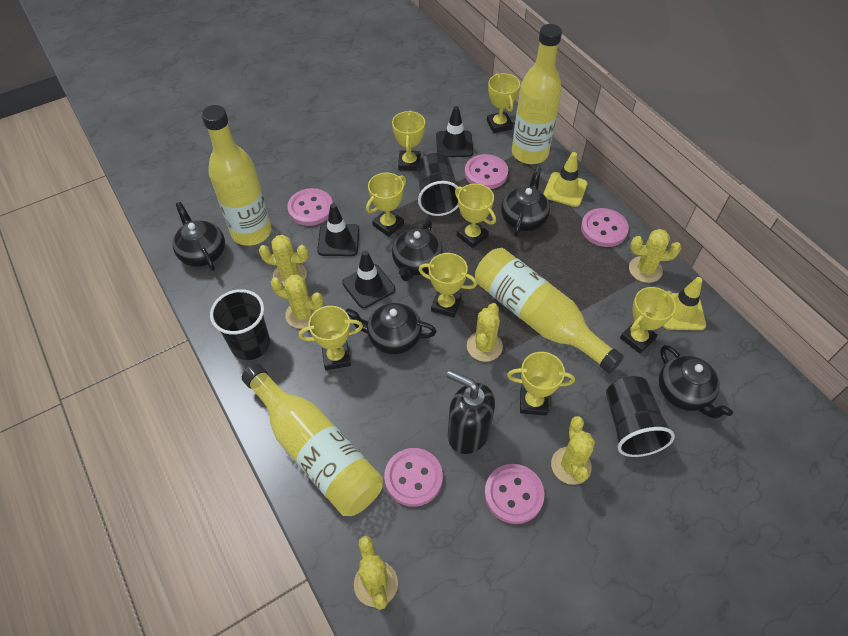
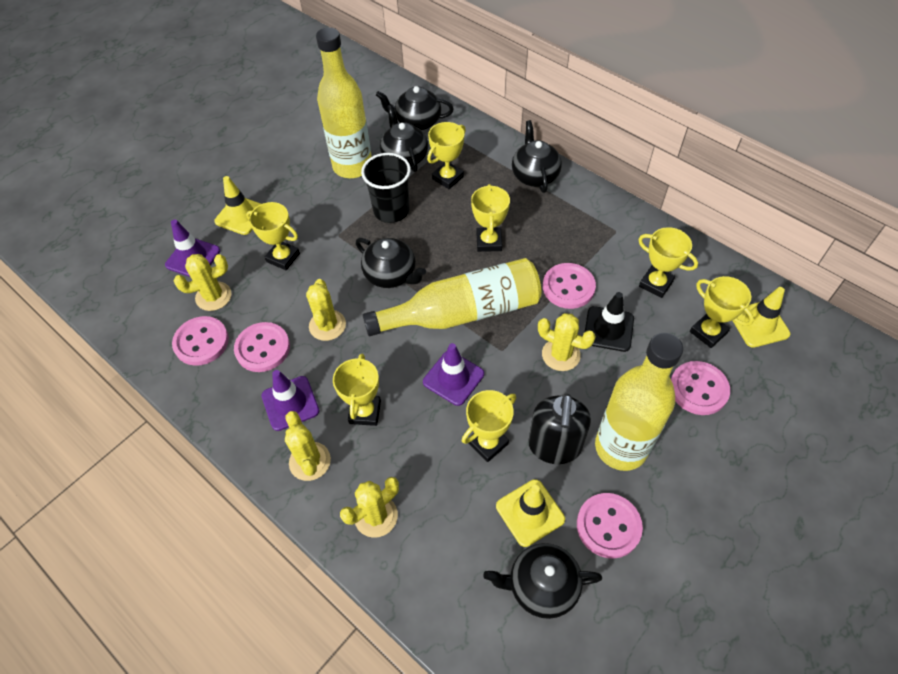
black cup: [210,289,270,360] [418,153,460,216] [606,376,675,457] = 3 -> [361,153,411,223] = 1
black traffic cone: [317,204,359,256] [342,251,395,308] [436,106,473,157] = 3 -> [585,292,634,352] = 1
purple traffic cone: none = 0 -> [165,220,220,277] [261,370,319,431] [423,343,484,406] = 3
yellow bottle: [201,105,272,246] [242,364,383,516] [475,248,624,374] [512,24,562,164] = 4 -> [316,27,372,178] [363,258,541,336] [595,333,683,471] = 3
yellow cactus: [259,235,309,287] [270,275,323,329] [354,536,398,610] [467,303,503,362] [551,416,595,485] [629,229,682,283] = 6 -> [174,254,231,311] [285,411,331,481] [306,279,346,341] [340,477,399,538] [538,313,596,371] = 5
yellow traffic cone: [544,152,588,207] [663,277,706,330] = 2 -> [214,176,261,235] [496,479,565,547] [732,287,791,348] = 3
yellow trophy: [299,306,363,370] [366,173,406,237] [392,110,425,171] [418,253,477,318] [455,184,496,248] [487,73,520,133] [507,352,575,416] [620,287,676,354] = 8 -> [246,202,300,270] [333,353,381,426] [427,122,466,189] [462,390,516,462] [471,184,510,252] [638,227,698,298] [690,276,754,348] = 7

